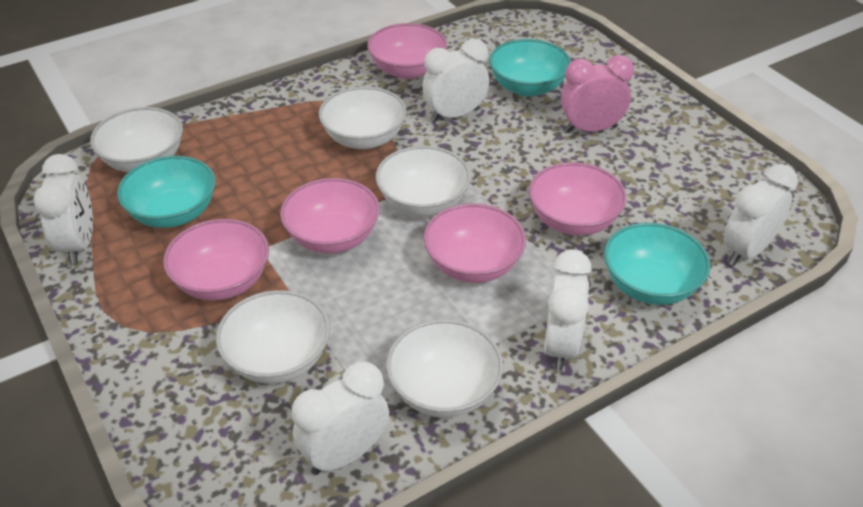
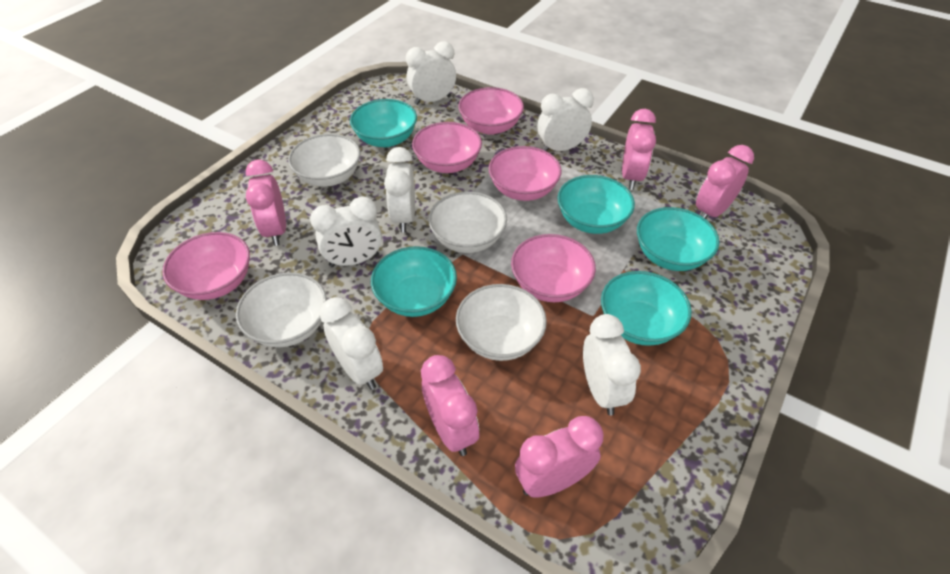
pink clock: [561,55,634,133] = 1 -> [246,160,286,246] [421,355,479,456] [515,416,603,498] [622,109,656,190] [696,145,754,219] = 5
turquoise bowl: [117,156,216,228] [489,39,571,97] [604,223,710,305] = 3 -> [350,99,417,147] [371,246,457,317] [557,175,635,234] [601,271,692,346] [637,207,719,271] = 5
white bowl: [90,107,183,172] [216,290,330,384] [319,86,407,149] [376,146,471,216] [386,319,503,418] = 5 -> [236,272,327,347] [288,134,360,187] [428,192,507,253] [456,284,547,361] = 4
white clock: [34,154,93,264] [292,361,389,475] [422,39,489,122] [544,249,592,371] [723,164,798,266] = 5 -> [310,196,382,267] [320,297,383,390] [384,147,415,233] [406,41,456,105] [537,88,594,151] [583,314,641,416] = 6

